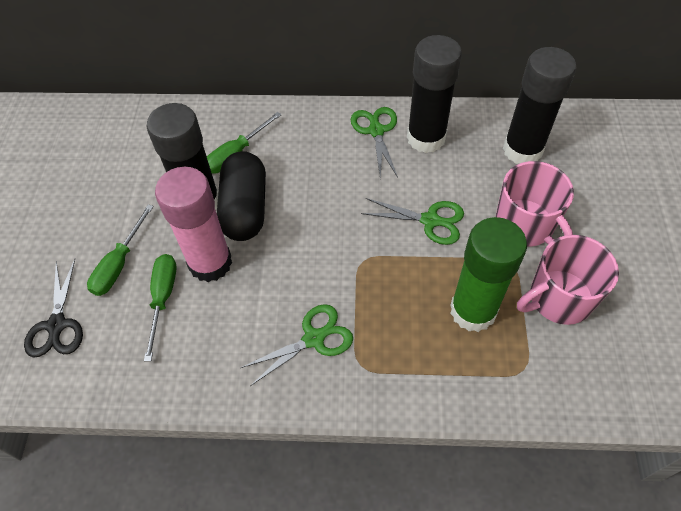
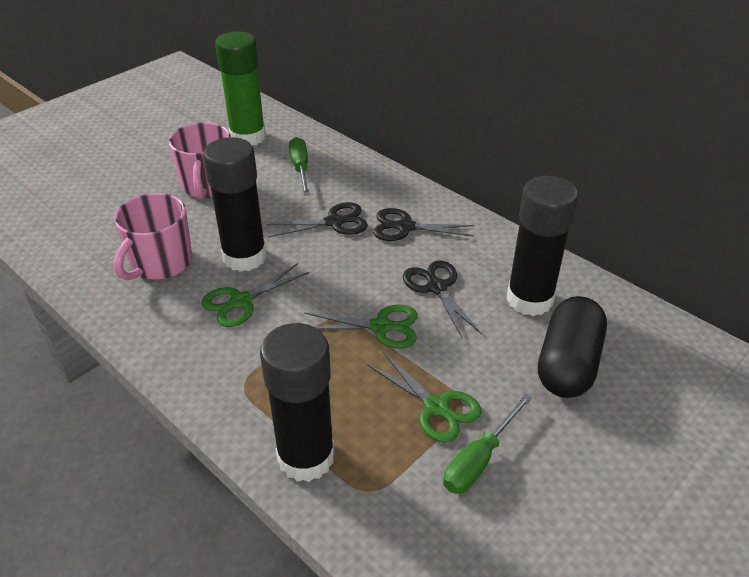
black scissors: [24,259,83,357] = 1 -> [266,202,368,237] [373,208,474,241] [403,261,482,338] = 3
green screwdriver: [87,204,154,296] [144,254,177,362] [207,112,282,174] = 3 -> [289,137,310,195] [443,394,532,494] = 2
pink glue stick: [155,167,232,282] = 1 -> none = 0

